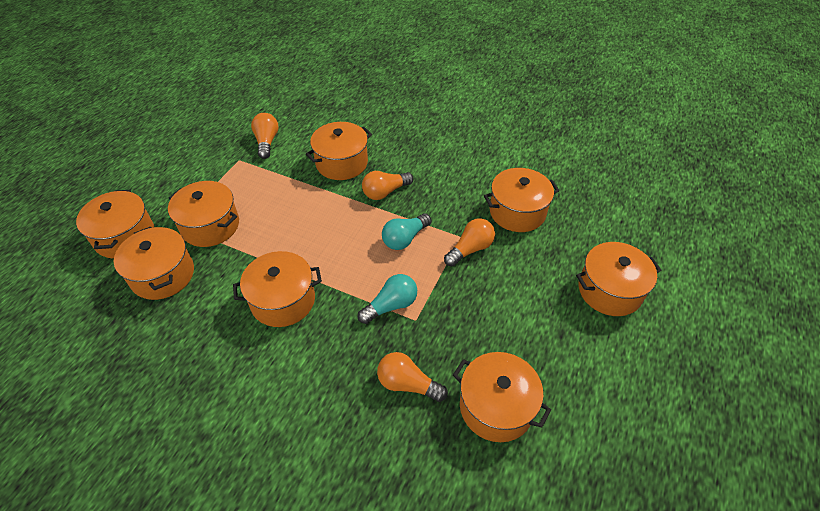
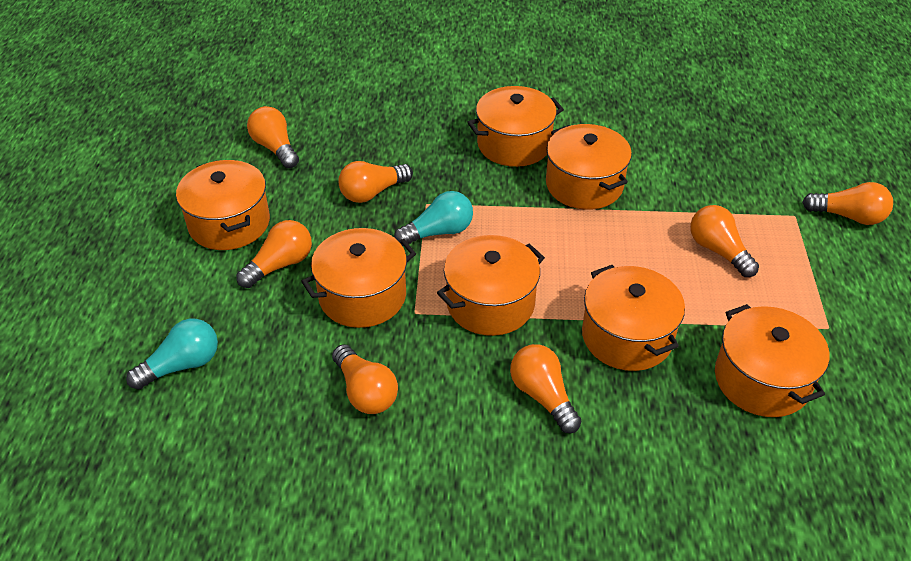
orange light bulb: [251,113,278,159] [362,171,414,200] [377,352,448,402] [444,218,495,266] = 4 -> [236,220,312,288] [247,106,299,168] [332,344,398,414] [338,161,413,203] [510,344,581,433] [690,205,759,277] [802,182,893,225] = 7
orange pot: [76,190,154,258] [114,227,194,300] [168,181,239,247] [233,251,322,327] [306,122,372,180] [453,352,551,442] [484,168,559,232] [576,242,661,316] = 8 -> [176,160,270,250] [301,228,416,328] [437,235,545,336] [467,86,564,167] [546,124,632,210] [582,265,685,371] [715,304,829,417] = 7

